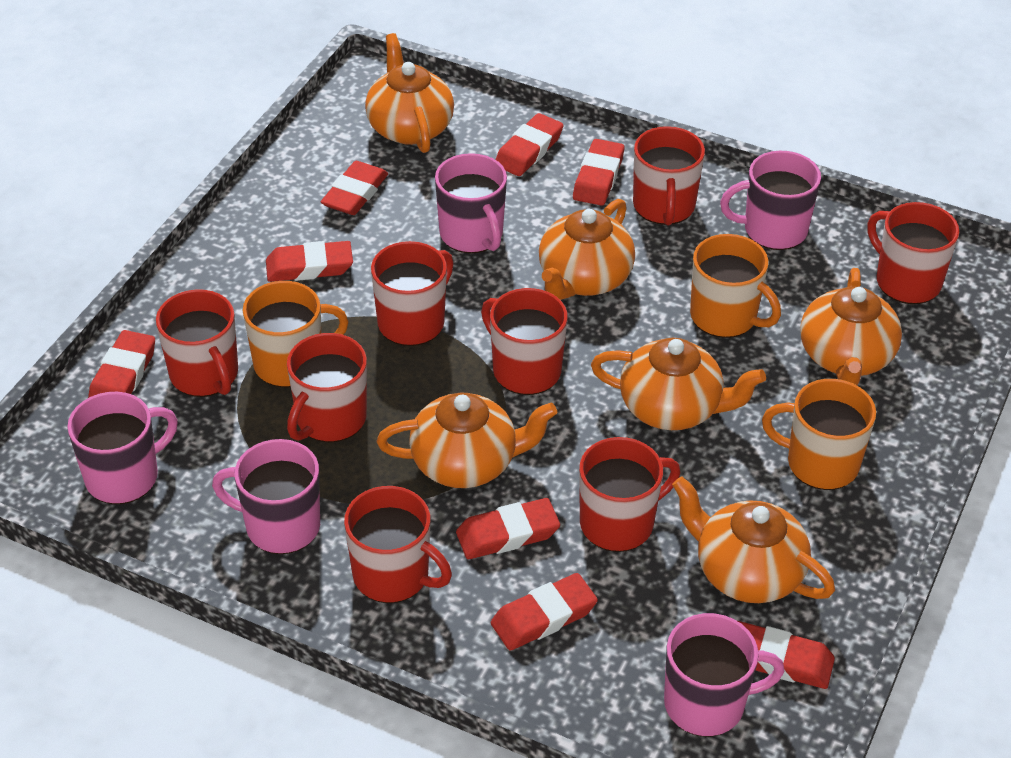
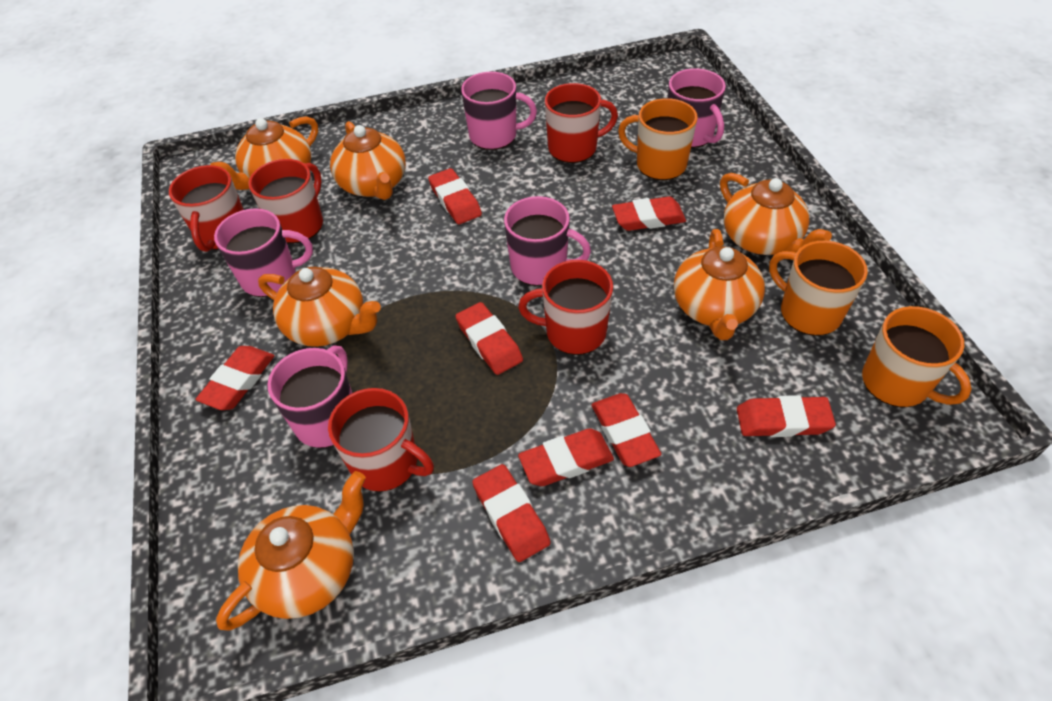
red mug: [156,290,238,397] [287,333,367,442] [344,486,452,603] [371,241,454,346] [481,288,568,395] [579,437,680,552] [633,126,705,225] [868,202,959,304] = 8 -> [169,165,244,252] [248,159,323,243] [328,388,434,491] [518,260,613,355] [545,83,618,163] = 5

